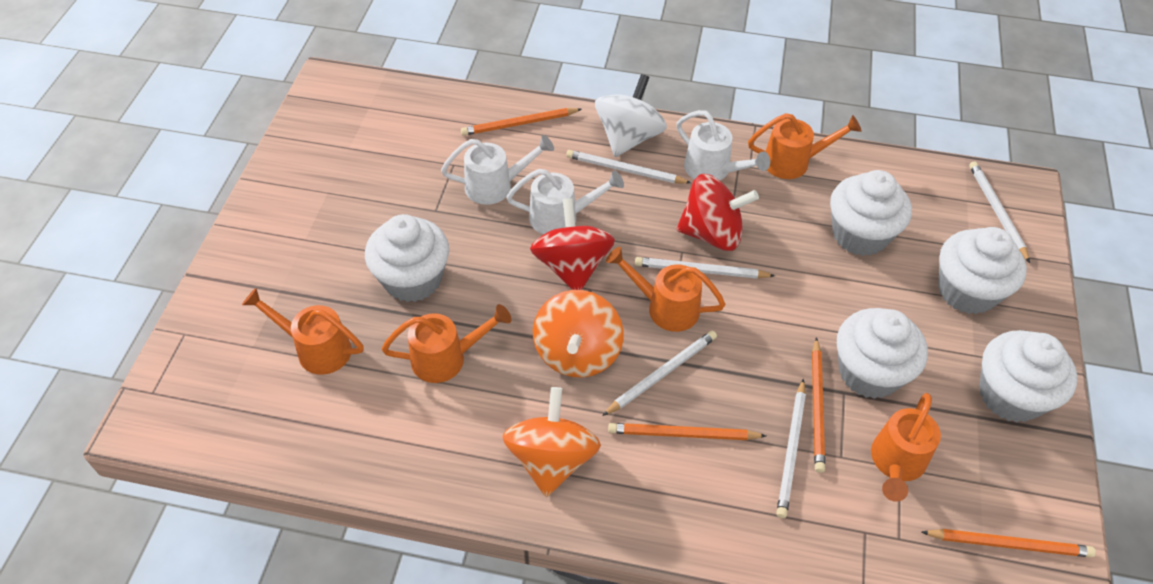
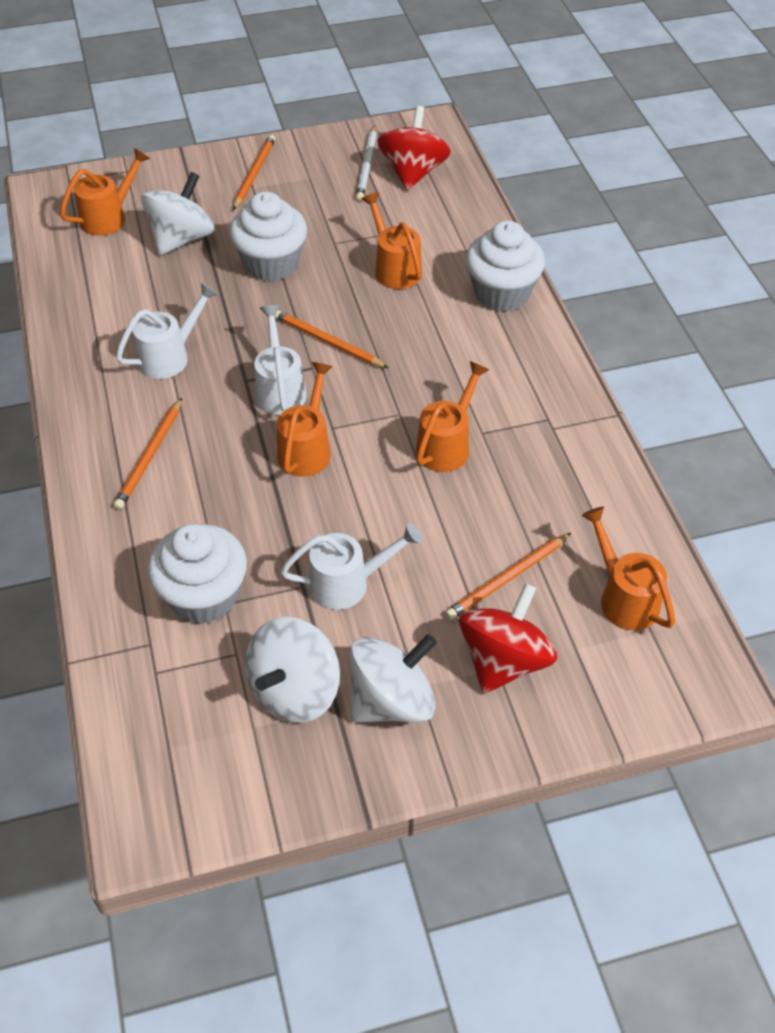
orange spinning top: [503,387,601,497] [533,290,624,378] = 2 -> none = 0
white cupcake: [365,214,449,302] [830,170,912,256] [837,308,928,399] [938,227,1027,314] [979,330,1078,422] = 5 -> [147,524,247,624] [229,191,307,281] [465,221,545,312] = 3
white pencil: [566,150,691,184] [602,331,717,416] [635,257,775,279] [776,379,806,518] [969,161,1030,263] = 5 -> [356,125,377,201] = 1
white spinning top: [595,74,667,157] = 1 -> [141,172,214,255] [245,617,340,723] [349,634,437,723] = 3

